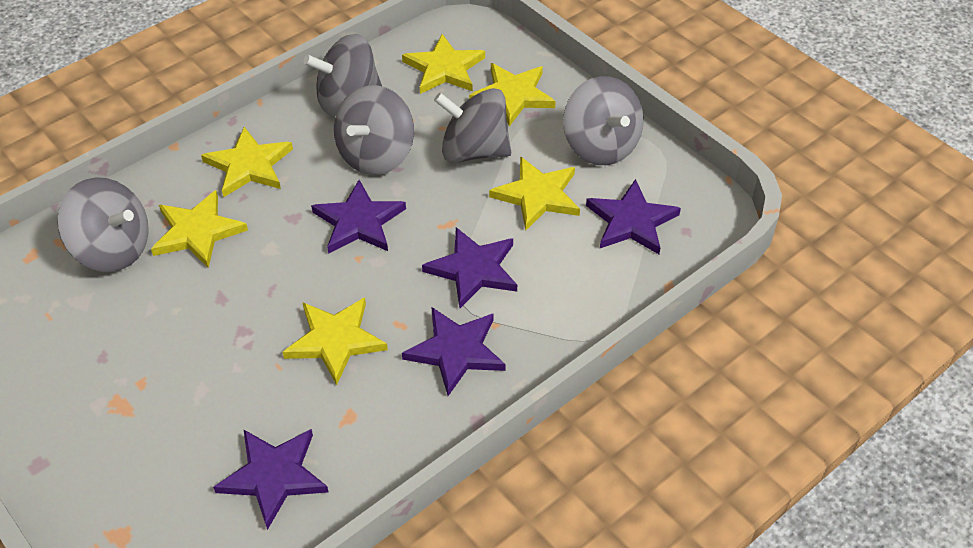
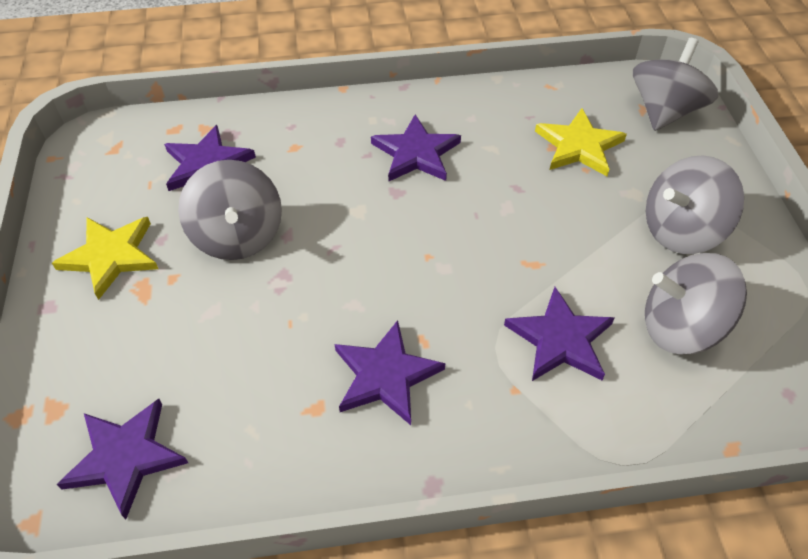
grey spinning top: [57,177,149,272] [304,34,382,116] [334,85,414,175] [434,88,511,163] [563,76,644,165] = 5 -> [178,160,282,260] [633,38,718,131] [645,253,747,354] [646,155,744,254] = 4
yellow star: [151,190,248,268] [201,127,293,197] [282,298,388,385] [402,34,485,94] [469,63,556,126] [489,156,580,231] = 6 -> [52,217,158,300] [535,108,627,176] = 2

